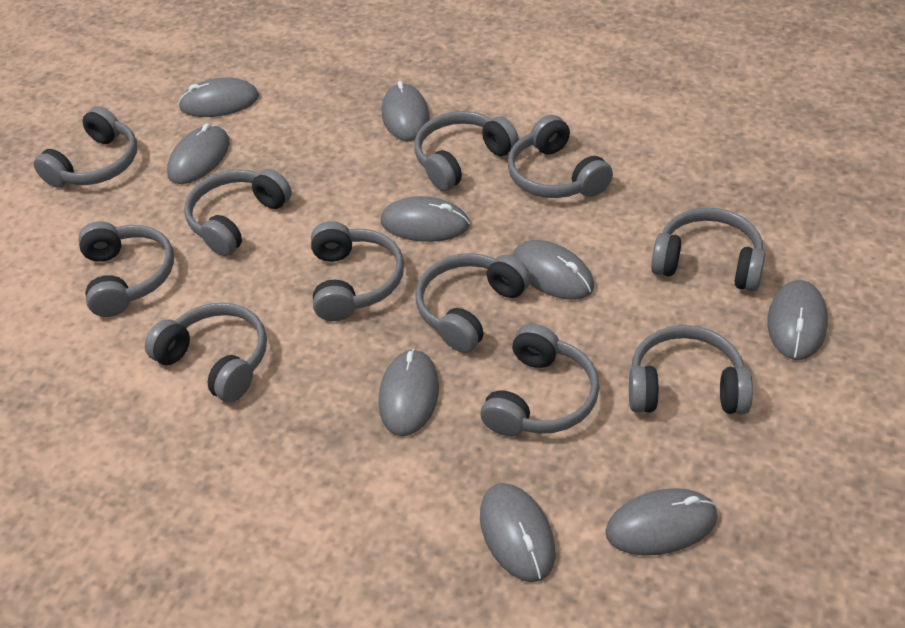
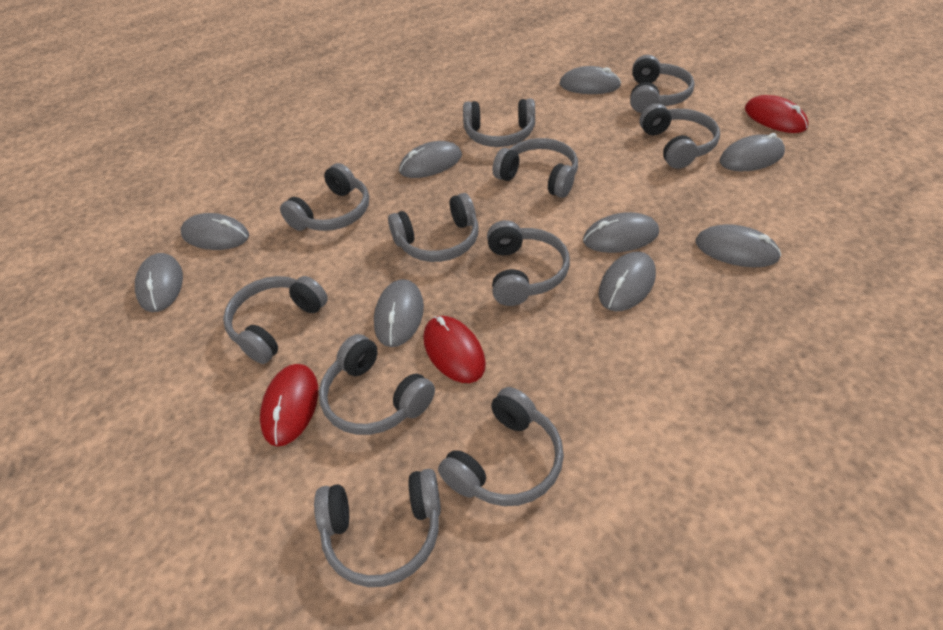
red mouse: none = 0 -> [260,364,318,447] [424,316,486,383] [745,95,808,133] = 3

